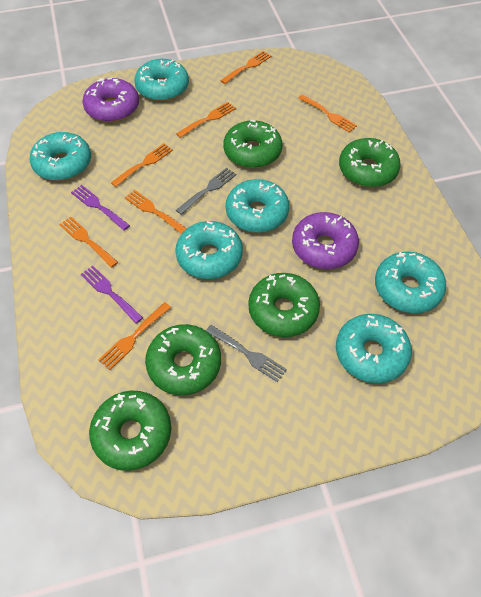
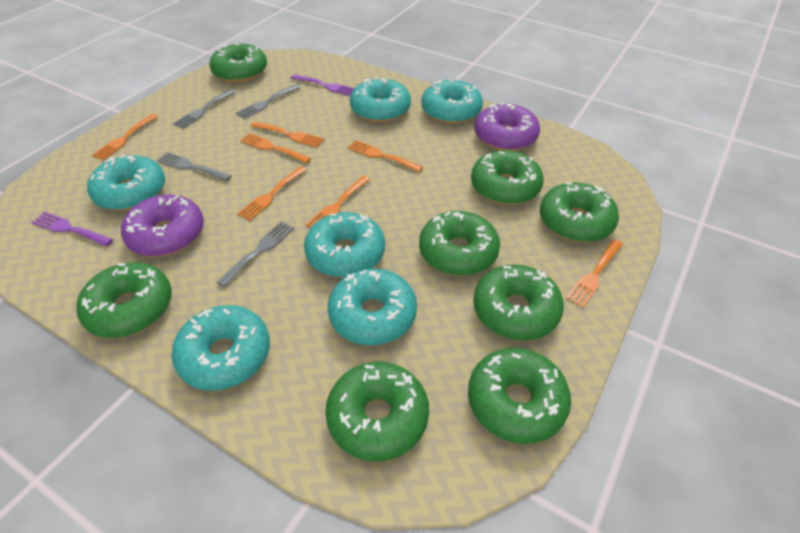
green donut: [89,391,171,471] [145,324,221,395] [223,120,282,168] [248,273,320,337] [339,138,401,187] = 5 -> [76,262,172,338] [209,43,267,83] [325,362,429,461] [419,211,500,276] [468,348,571,444] [471,150,544,205] [473,265,564,340] [540,182,619,242] = 8
grey fork: [176,168,236,215] [206,325,287,382] = 2 -> [157,152,231,181] [173,89,235,129] [217,221,294,287] [236,84,300,119] = 4

